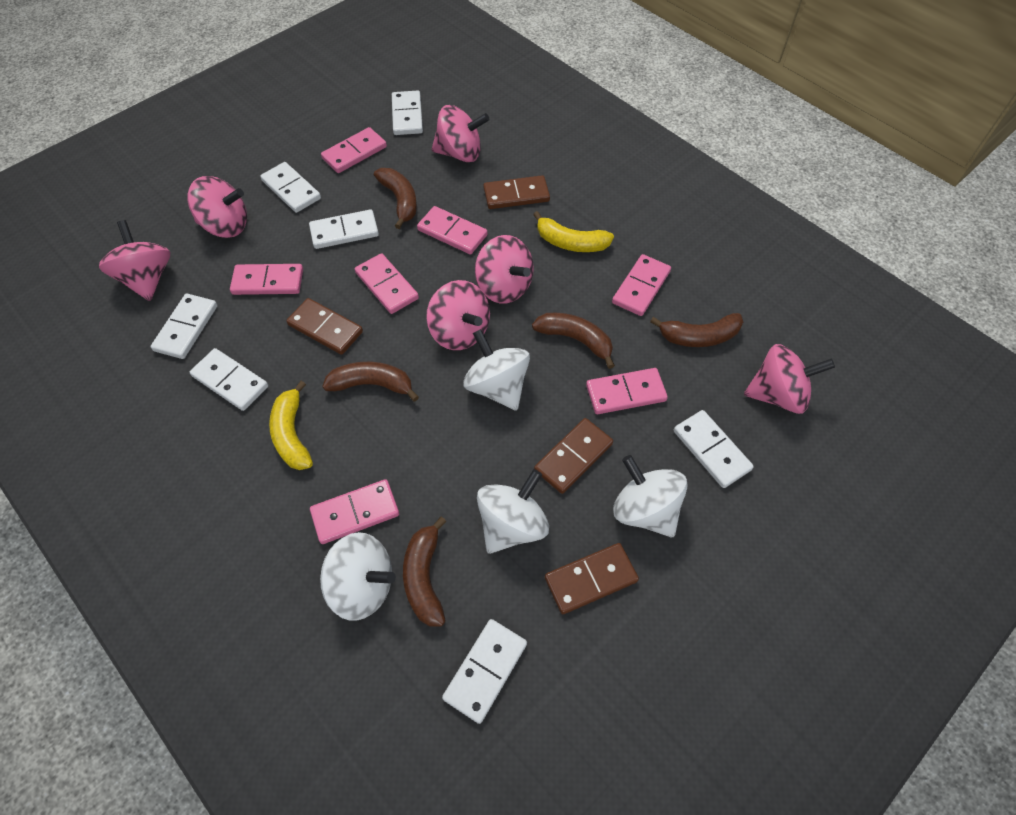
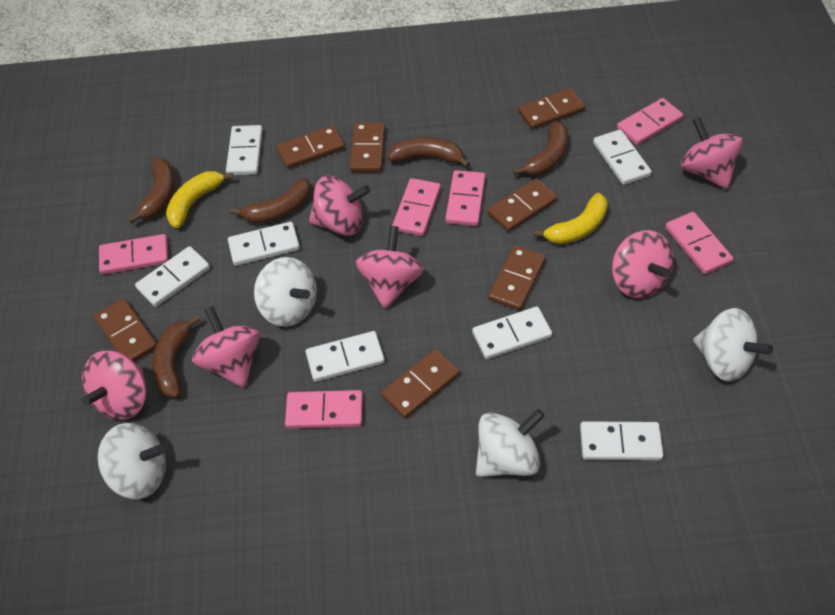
brown domino: [286,298,363,355] [483,175,550,209] [534,418,613,494] [545,543,639,614] = 4 -> [94,299,157,362] [276,125,345,169] [350,122,385,172] [381,349,460,419] [488,178,558,232] [489,245,546,311] [518,88,585,130] = 7
pink domino: [230,264,303,295] [310,479,399,544] [321,127,387,173] [355,253,419,314] [417,206,488,254] [586,368,668,414] [612,254,671,316] = 7 -> [99,234,169,275] [285,390,363,429] [392,178,441,236] [445,170,485,226] [617,98,683,145] [665,212,733,274] = 6

